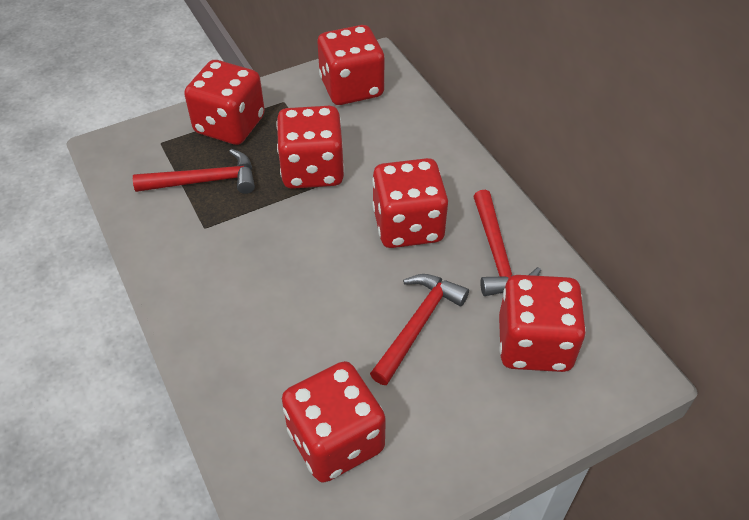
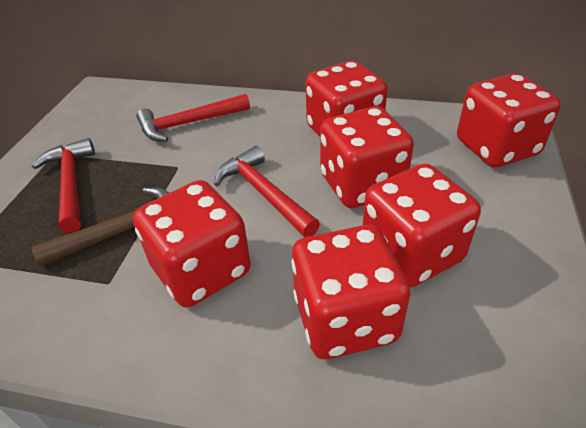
brown hammer: none = 0 -> [31,187,169,267] = 1

